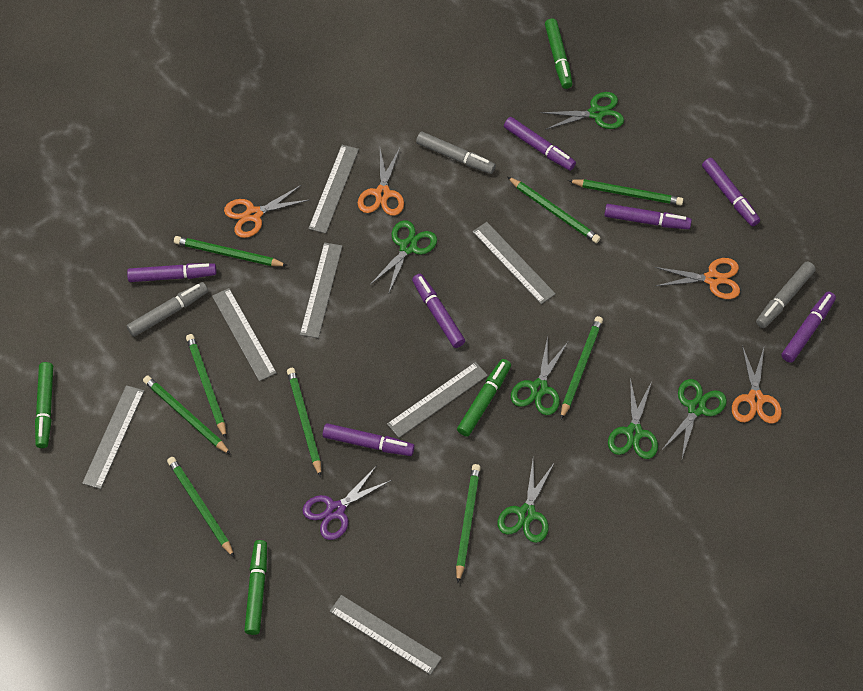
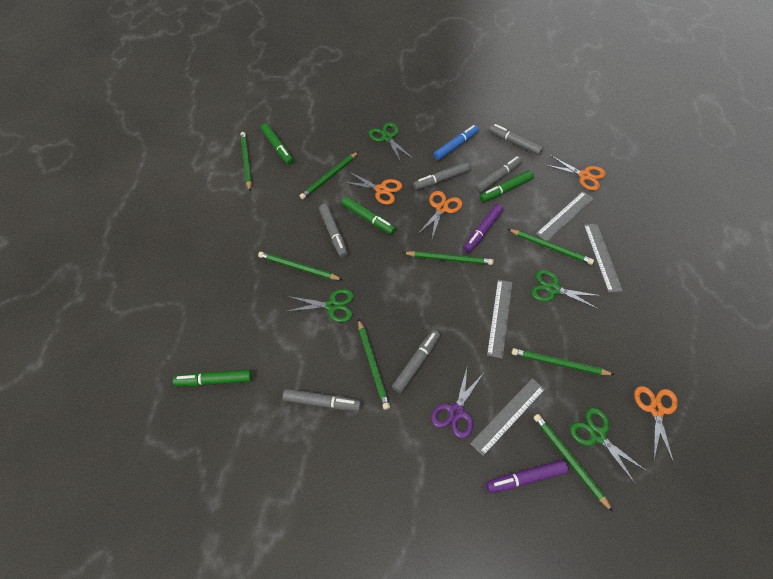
blue marker: none = 0 -> [433,125,479,160] = 1
green pencil: [143,375,231,455] [167,457,235,558] [174,236,288,266] [186,334,226,438] [287,368,321,477] [456,464,481,583] [507,177,600,243] [561,316,603,419] [568,179,683,205] = 9 -> [240,132,252,191] [258,252,343,280] [300,152,358,200] [358,318,390,410] [403,251,494,265] [508,229,594,265] [512,348,615,375] [533,414,613,512] = 8
green scissors: [370,220,437,295] [497,460,555,543] [511,336,568,415] [540,92,624,130] [608,378,658,459] [661,379,727,458] = 6 -> [285,289,354,322] [368,122,412,162] [531,270,601,309] [570,408,648,485] = 4
grey marker: [127,282,208,337] [416,132,496,174] [756,261,816,328] = 3 -> [283,389,361,411] [319,204,348,258] [392,330,440,393] [413,162,470,190] [475,156,522,193] [489,124,543,155] = 6
grey ruler: [82,385,144,489] [212,288,277,381] [300,243,342,338] [308,145,359,234] [330,595,442,675] [387,362,488,438] [472,222,556,304] = 7 -> [470,378,545,456] [487,280,512,359] [536,191,594,241] [584,224,623,293] = 4
purple marker: [127,263,217,282] [323,423,415,456] [412,274,465,348] [504,117,576,171] [604,204,692,229] [702,158,760,226] [781,292,836,363] = 7 -> [463,204,503,252] [486,460,568,493] = 2

